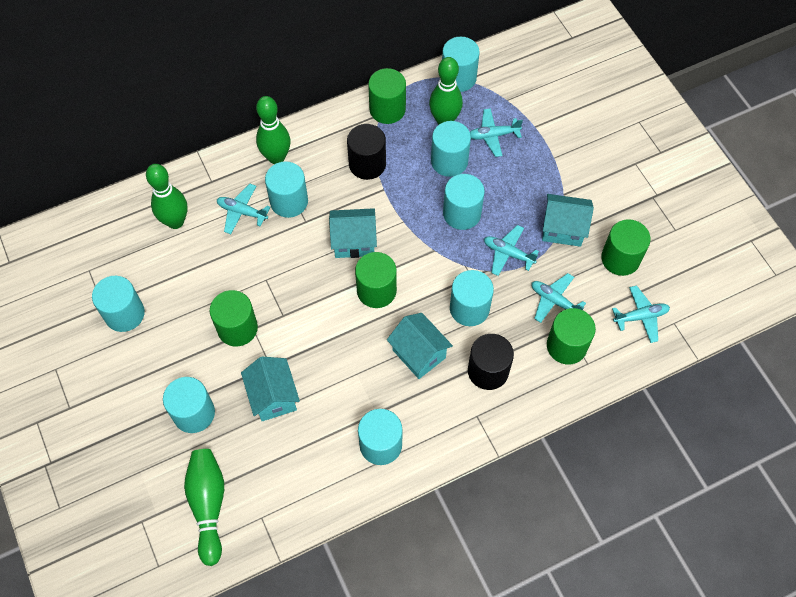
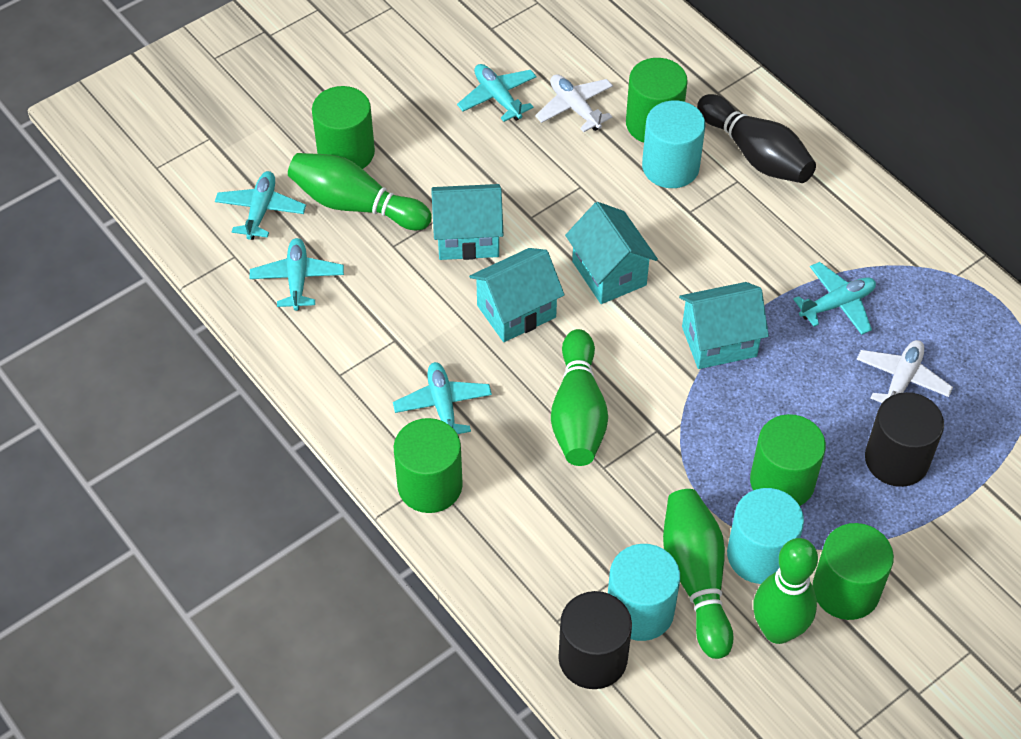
black bowling pin: none = 0 -> [697,94,816,183] = 1
turquoise cylinder: [92,276,145,332] [163,377,215,433] [265,161,308,218] [358,409,402,465] [431,121,471,177] [442,37,480,92] [443,174,485,230] [450,270,494,326] = 8 -> [608,544,680,641] [642,100,706,188] [727,488,804,584] = 3
white plane: none = 0 -> [535,74,613,132] [856,340,953,403] = 2

